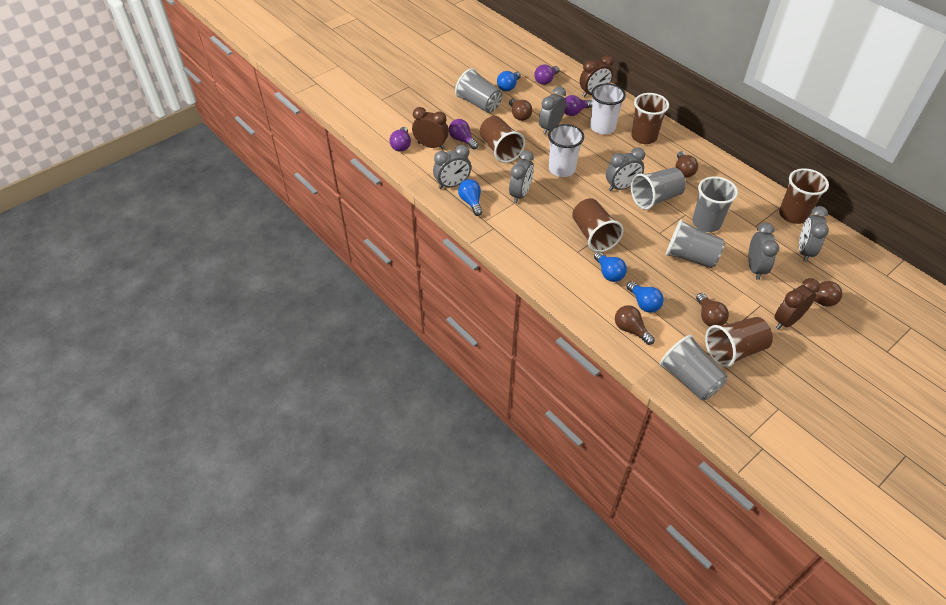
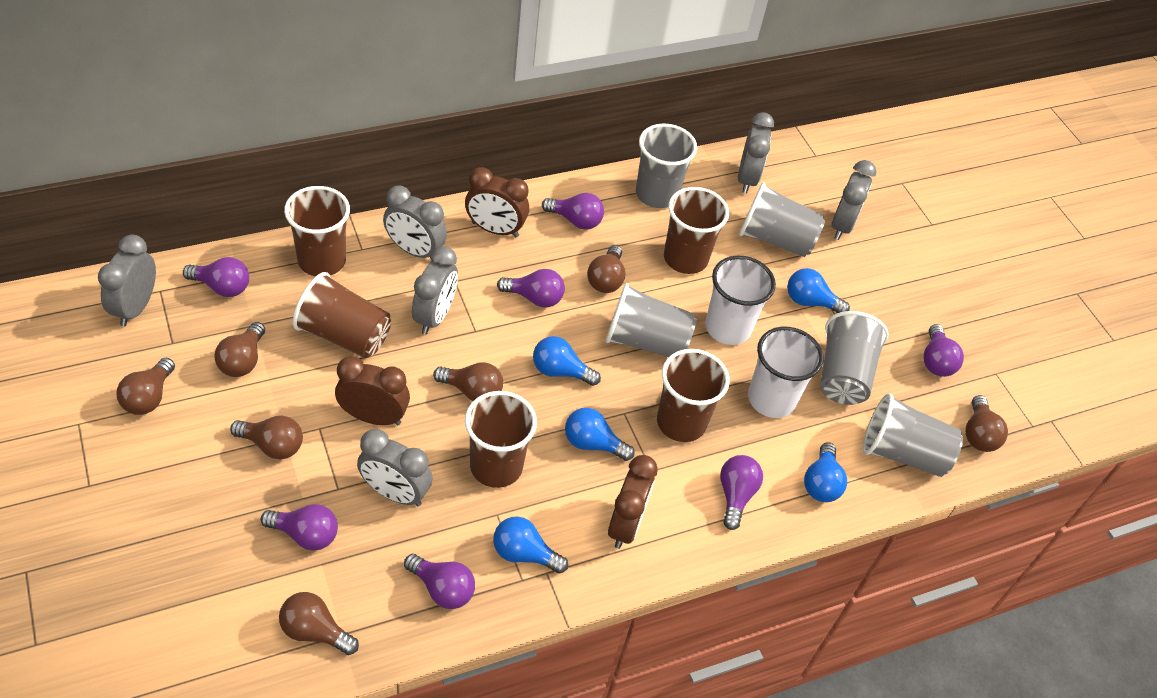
blue light bulb: [458,179,483,216] [497,71,521,91] [594,251,627,282] [627,281,664,313] = 4 -> [493,516,568,574] [533,336,601,386] [565,408,635,461] [787,268,850,313] [804,442,847,502] = 5
brown light bulb: [509,99,532,121] [615,305,655,345] [675,151,698,178] [696,293,729,326] [795,281,842,307] = 5 -> [117,358,175,415] [214,322,265,377] [230,416,303,459] [279,592,359,655] [433,362,503,401] [587,245,625,293] [965,395,1008,452] = 7
purple light bulb: [389,127,411,152] [449,119,479,150] [534,64,560,85] [564,95,592,116] = 4 -> [183,257,249,297] [261,504,338,551] [404,554,475,609] [497,269,565,307] [542,193,604,230] [720,455,763,530] [923,324,964,377] = 7

